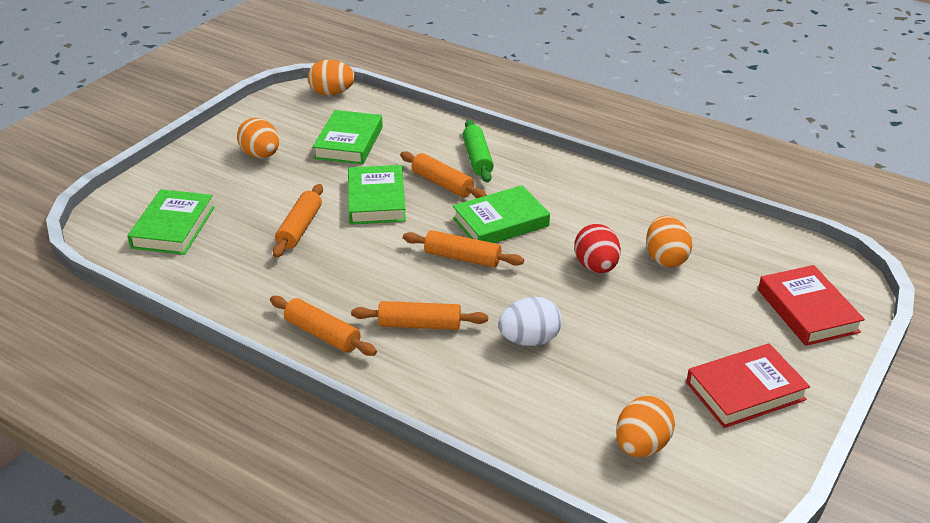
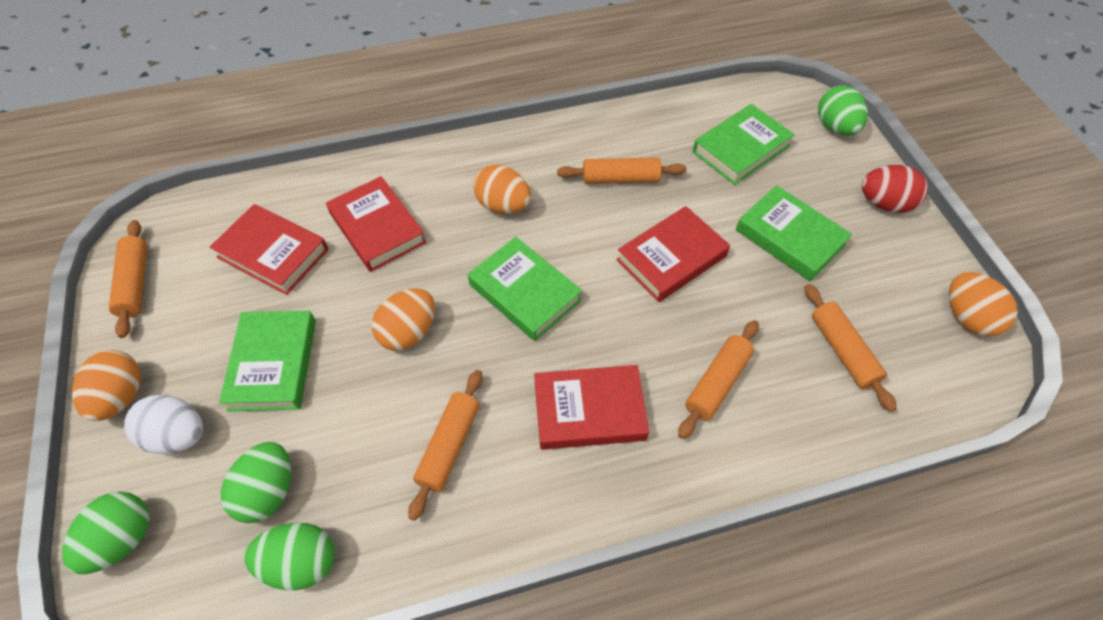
green egg: none = 0 -> [62,492,149,574] [221,442,291,523] [244,523,335,590] [818,85,868,136] = 4
green rolling pin: [463,120,494,183] = 1 -> none = 0
red book: [686,343,810,428] [758,265,865,346] = 2 -> [210,204,329,295] [326,176,427,272] [534,365,649,450] [616,206,730,302] = 4

